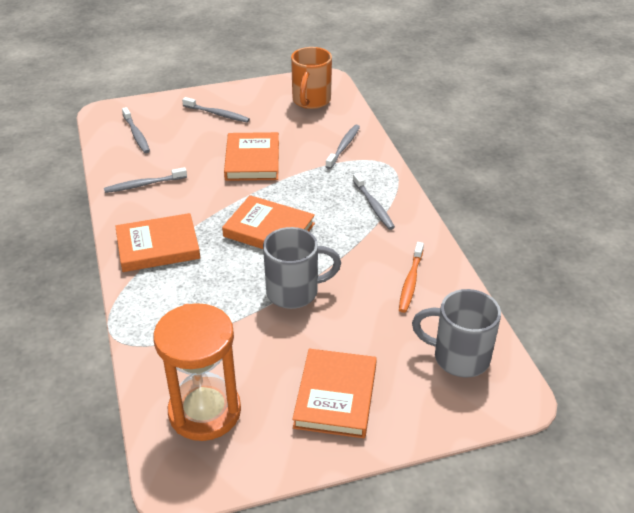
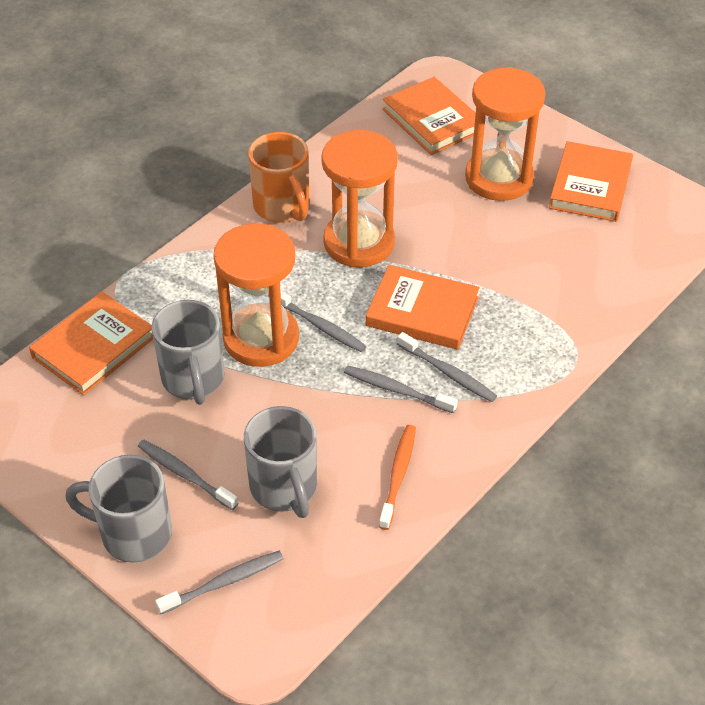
grey mug: [263,227,341,309] [412,289,501,378] = 2 -> [65,455,172,563] [152,300,225,405] [244,406,317,518] = 3
orange hourglass: [153,303,241,441] = 1 -> [213,223,299,367] [321,130,398,268] [465,67,545,201] = 3

